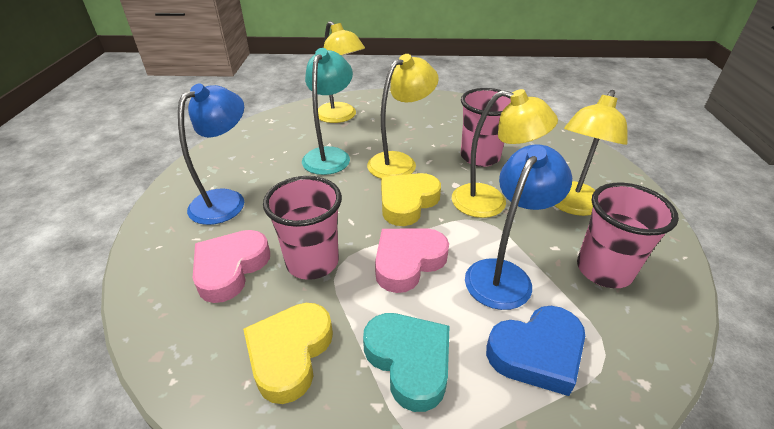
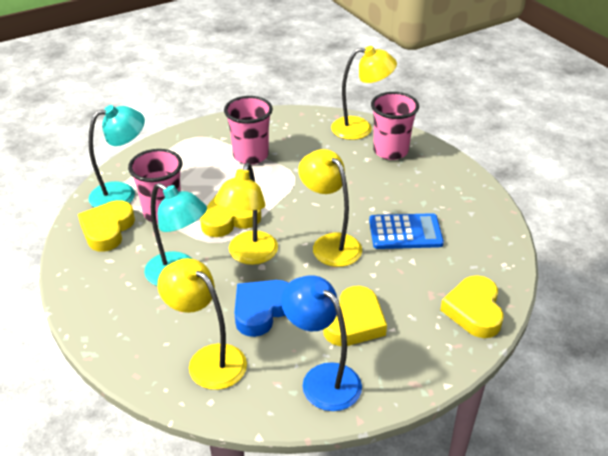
blue calculator: none = 0 -> [369,213,444,249] = 1
blue lamp: [178,83,244,225] [465,144,572,310] = 2 -> [281,275,362,411] = 1
pink heart: [193,230,270,303] [375,228,449,293] = 2 -> none = 0
turquoise heart: [363,313,450,412] = 1 -> none = 0
turquoise lamp: [302,48,353,175] = 1 -> [89,105,145,208] [144,183,207,286] = 2
yellow heart: [243,303,333,404] [381,173,441,226] = 2 -> [78,200,135,252] [200,193,261,237] [323,286,387,346] [440,275,504,338] = 4

